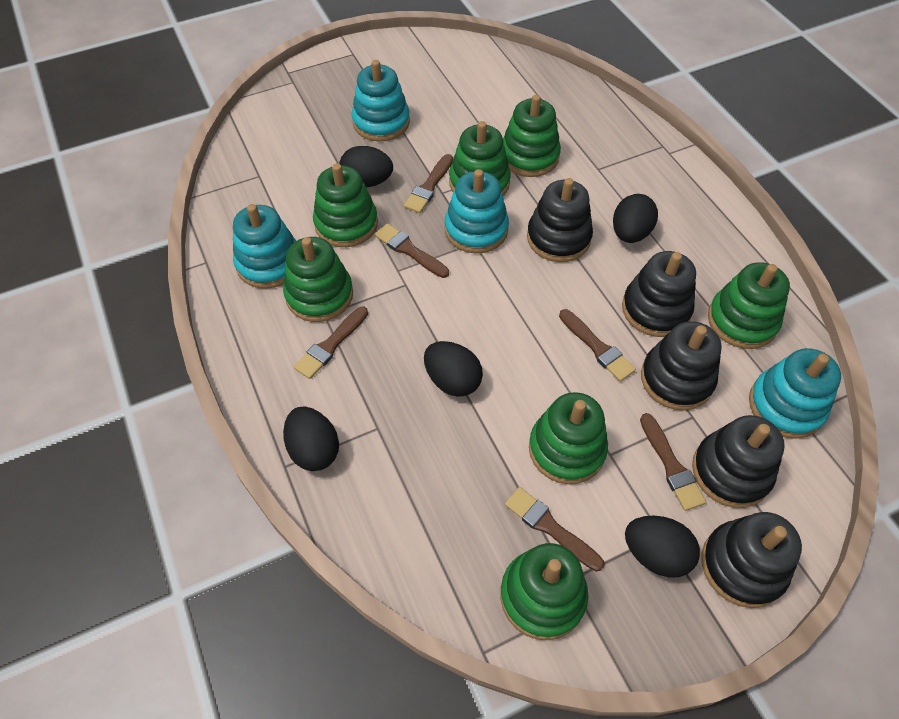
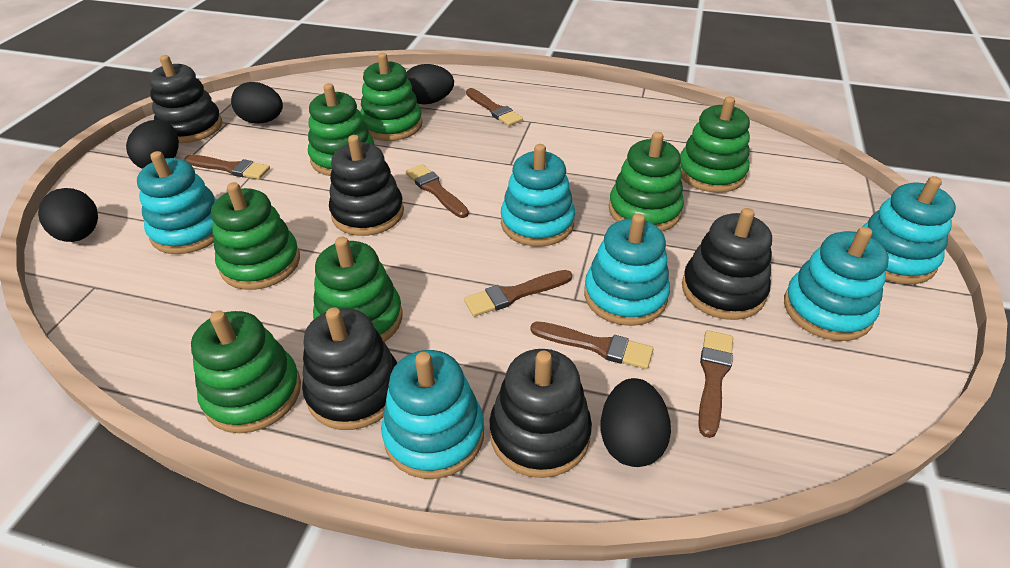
turquoise stacking toy: [233,204,296,289] [352,60,410,141] [445,169,509,253] [749,348,841,439] = 4 -> [137,151,217,254] [381,350,484,479] [501,144,575,247] [584,213,670,326] [784,227,889,341] [862,176,956,284] = 6

